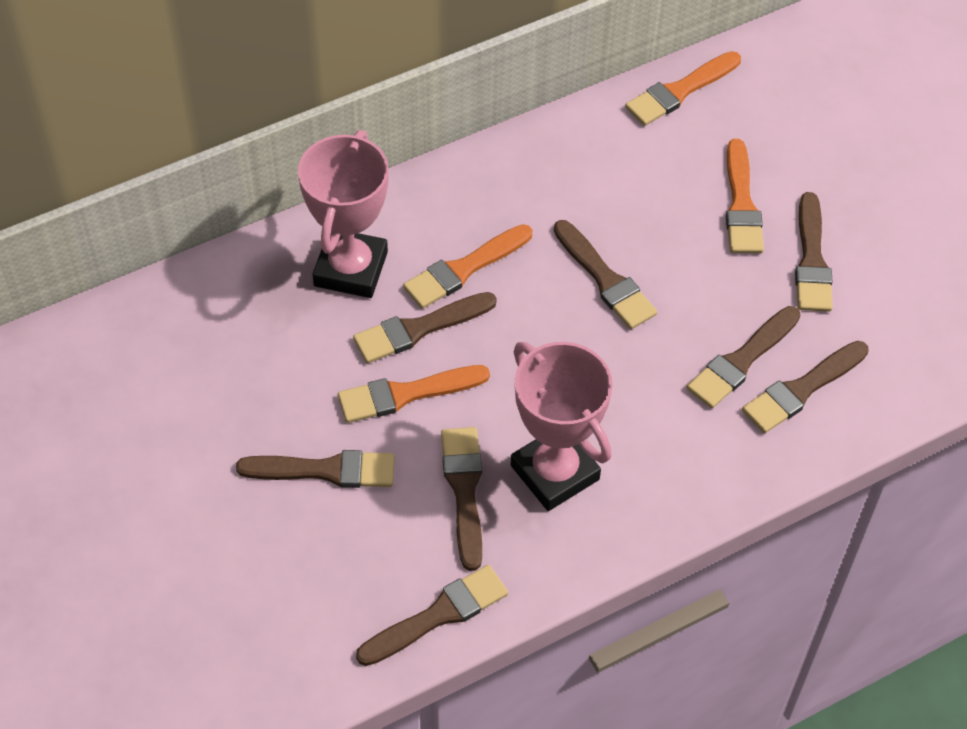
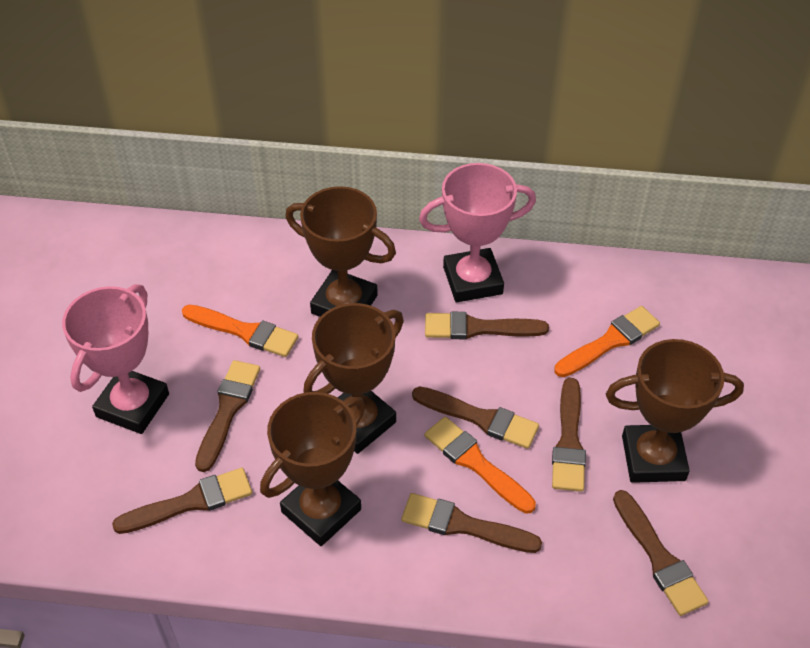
brown brush: [236,450,395,488] [353,292,497,363] [356,565,508,666] [441,427,482,571] [554,220,657,329] [687,306,801,408] [742,341,869,433] [795,192,833,312] = 8 -> [112,468,252,534] [195,360,260,472] [401,493,542,553] [412,386,539,449] [425,312,549,339] [552,378,586,492] [613,490,709,616] = 7
brown trophy: none = 0 -> [260,392,365,546] [285,186,396,317] [303,303,404,454] [606,339,744,483] = 4
orange brush: [338,365,490,423] [403,224,532,309] [625,51,741,126] [726,139,764,253] = 4 -> [182,305,299,357] [424,417,536,514] [554,306,660,377] = 3

